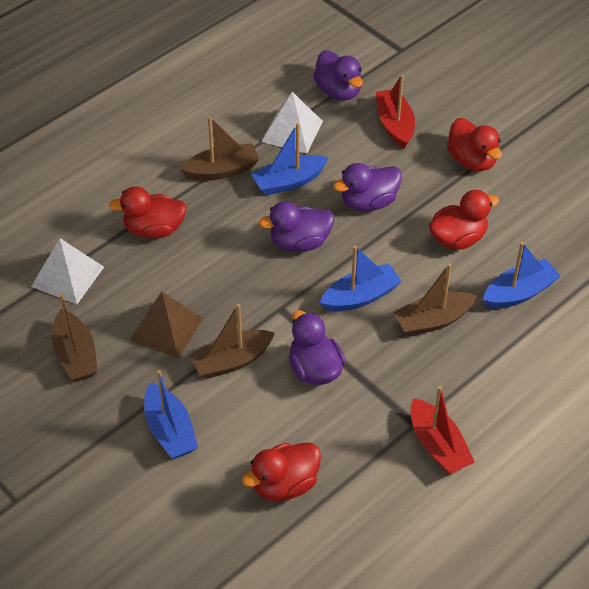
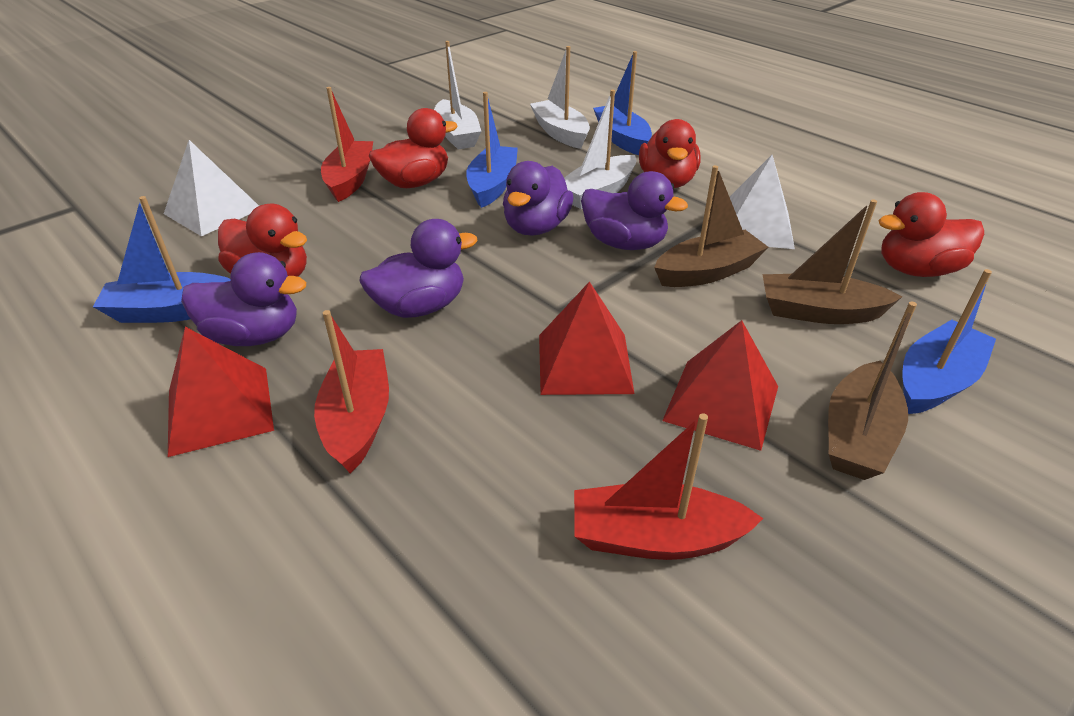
brown boat: [52,294,98,382] [180,116,259,181] [189,304,275,379] [393,263,477,336] = 4 -> [654,165,768,287] [762,199,902,324] [828,301,917,480] = 3
brown pyramid: [130,292,203,359] = 1 -> none = 0
red boat: [376,75,415,149] [410,386,475,475] = 2 -> [314,310,389,473] [321,87,373,202] [574,413,763,560] = 3
red pyramid: none = 0 -> [168,327,274,457] [539,281,634,395] [662,320,778,451] = 3
white boat: none = 0 -> [434,41,481,149] [530,46,590,149] [564,90,636,209] = 3

